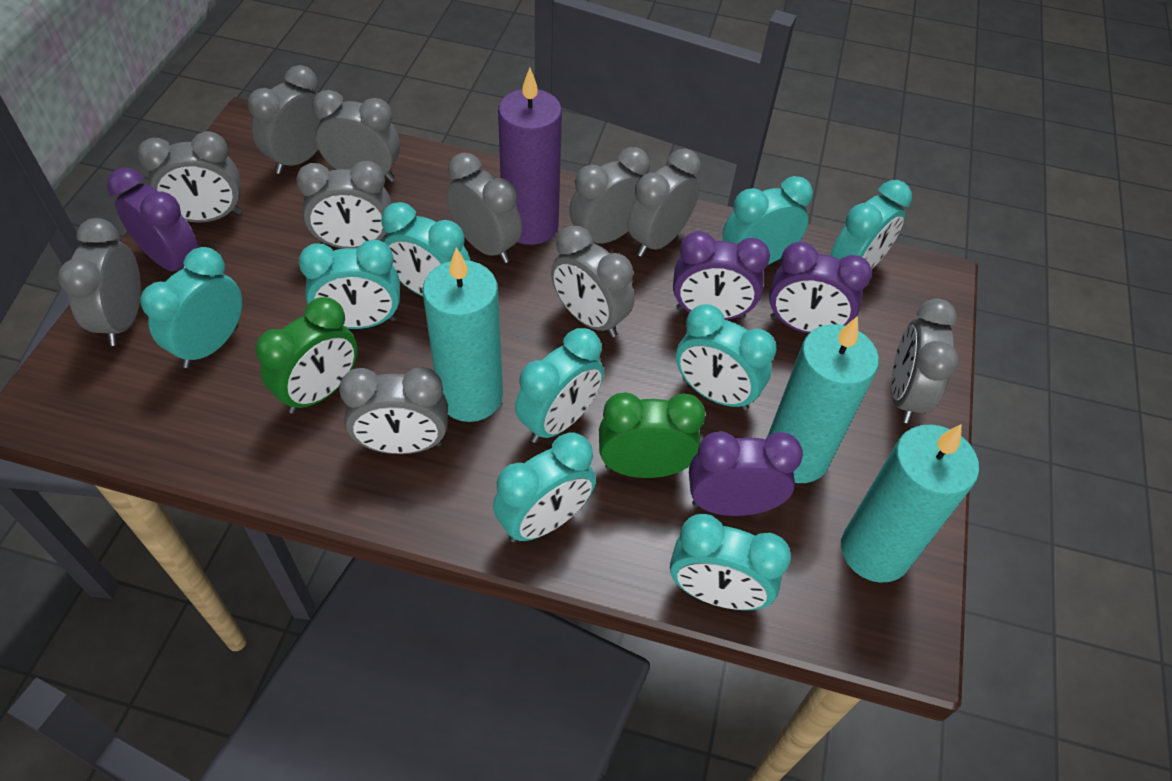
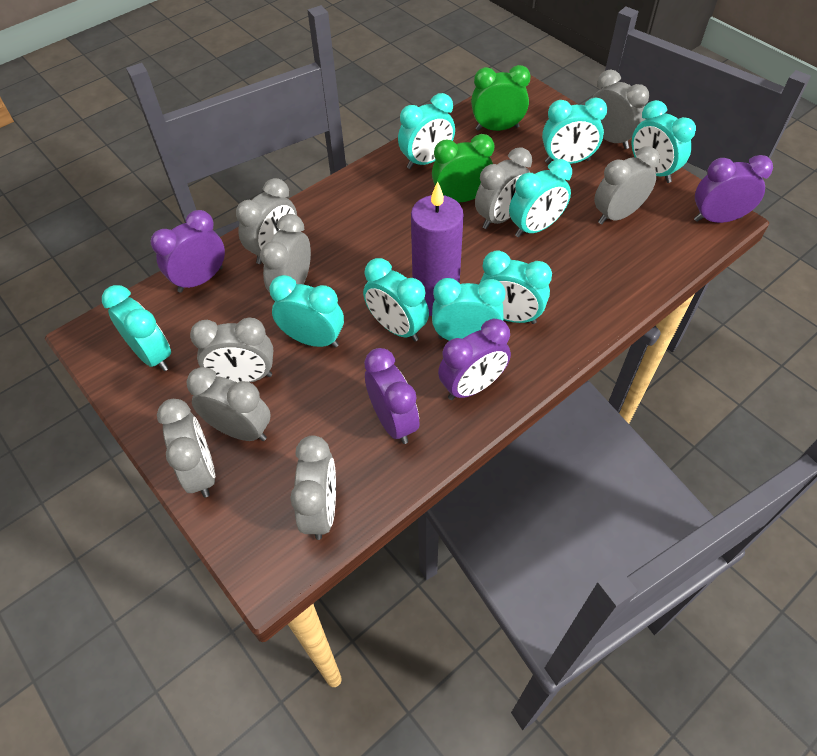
grey clock: [58,218,141,346] [137,131,242,223] [248,65,321,174] [296,161,391,248] [312,90,400,182] [339,367,448,454] [447,153,522,263] [551,226,634,337] [569,147,650,244] [628,148,701,257] [891,298,959,423] = 11 -> [157,399,215,498] [186,367,271,441] [190,318,273,383] [236,178,297,264] [260,214,311,292] [290,435,336,540] [475,147,532,229] [592,69,649,149] [594,146,660,225] = 9
turquoise candle: [423,247,503,422] [768,316,879,483] [841,424,979,583] = 3 -> none = 0

